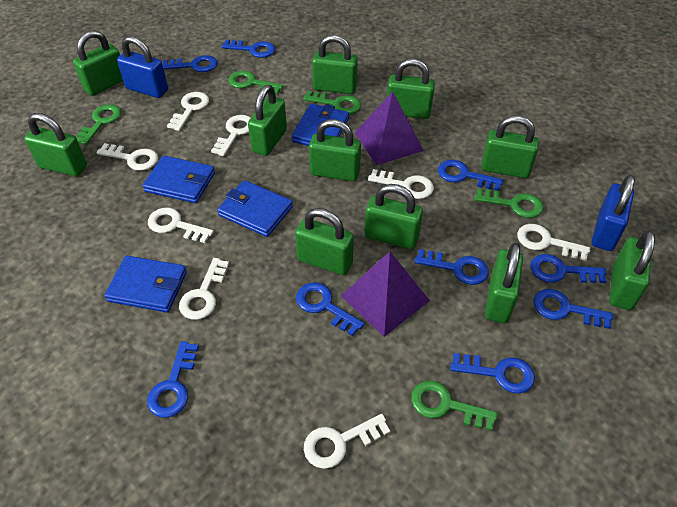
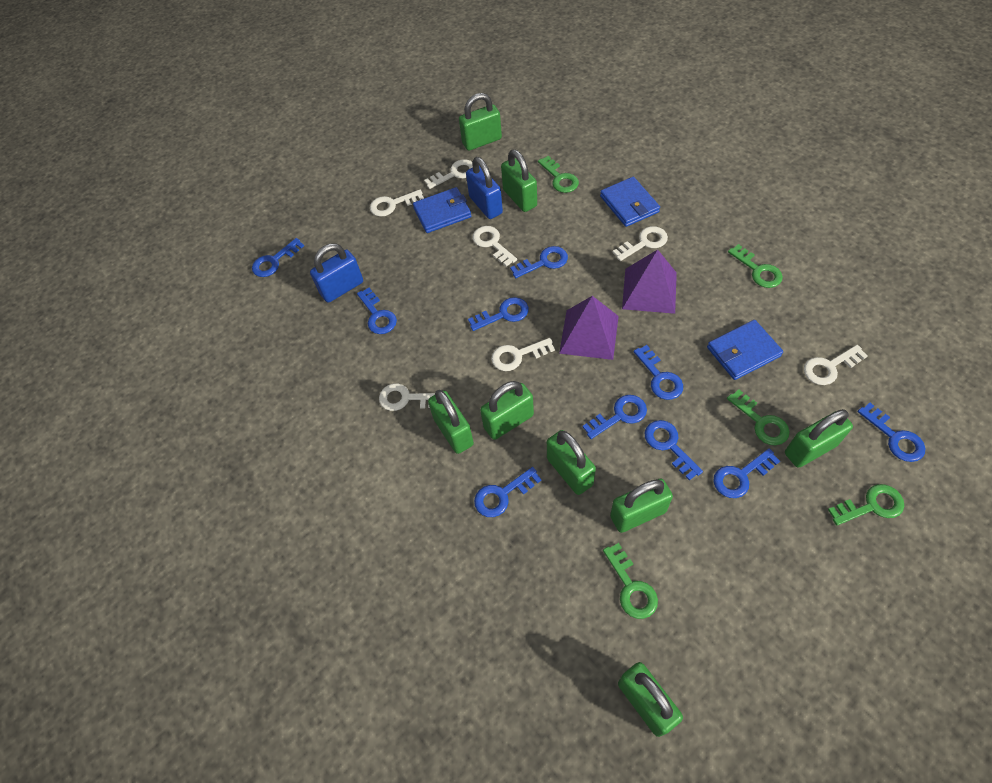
blue key: [147,341,199,418] [163,55,218,72] [222,40,275,58] [296,282,364,336] [414,249,489,285] [438,160,503,191] [450,353,535,394] [530,254,606,283] [533,289,613,329] = 9 -> [252,238,304,277] [357,288,397,334] [468,297,529,331] [474,467,542,517] [510,246,568,278] [583,395,647,439] [634,345,683,400] [645,420,703,480] [713,448,780,498] [857,403,926,462] = 10
blue wallet: [104,256,187,312] [143,156,215,203] [217,180,293,237] [292,104,349,146] = 4 -> [413,187,471,233] [600,177,660,227] [707,320,783,380] = 3
green padlock: [24,113,87,176] [73,30,123,96] [248,85,287,156] [295,208,354,275] [309,119,361,181] [312,35,358,94] [365,184,423,249] [387,59,435,119] [481,116,539,178] [485,243,523,323] [609,230,655,310] = 11 -> [428,390,474,454] [459,93,502,151] [480,381,534,440] [501,149,537,212] [547,430,596,495] [610,479,673,533] [618,662,683,737] [785,409,853,468] = 8
white key: [96,143,158,171] [148,208,214,243] [167,92,209,131] [179,258,229,320] [211,115,251,156] [304,414,390,469] [368,169,434,199] [517,224,590,261] = 8 -> [370,189,424,217] [379,383,435,411] [424,159,473,189] [473,226,517,267] [491,338,555,371] [613,226,668,261] [804,345,867,385] = 7

